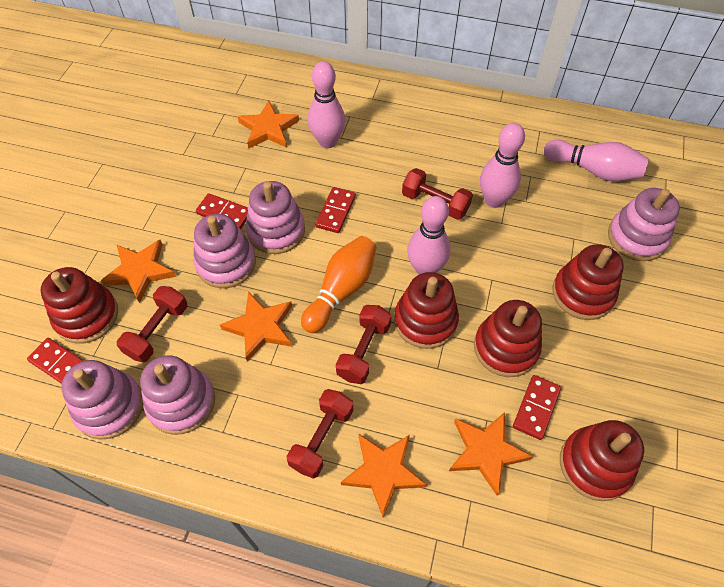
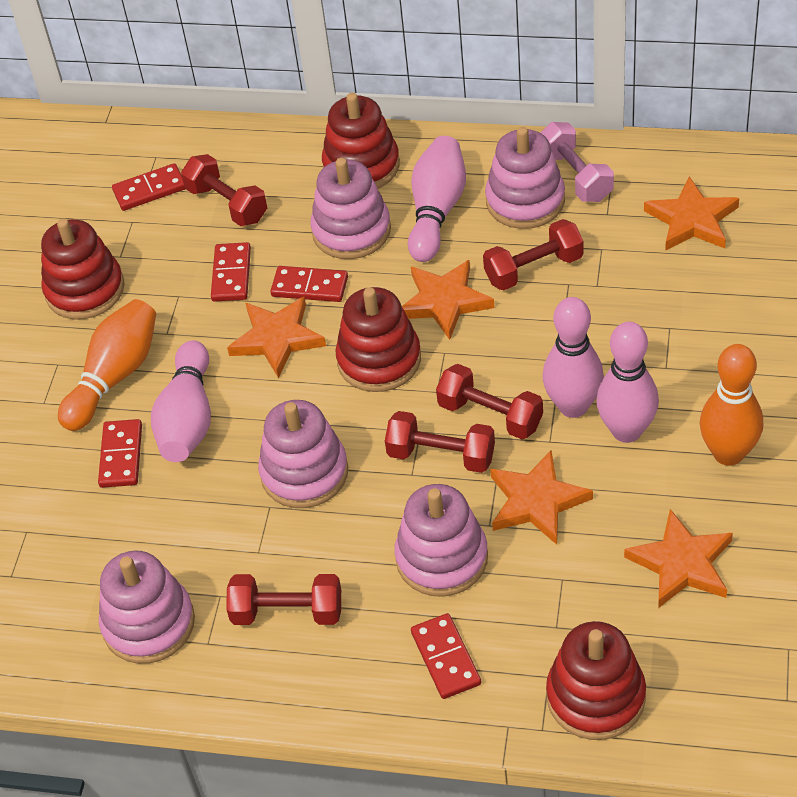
orange bowling pin: [301,236,377,333] = 1 -> [58,299,156,431] [700,344,763,466] = 2
pink dumbbell: none = 0 -> [540,122,614,202] = 1
red domino: [27,338,84,384] [196,193,248,229] [315,187,356,233] [513,375,561,440] = 4 -> [98,419,142,488] [112,163,185,211] [211,242,251,302] [270,266,348,302] [411,613,481,699] = 5
red dumbbell: [117,286,188,363] [287,389,353,479] [336,305,392,384] [402,168,473,220] = 4 -> [181,154,267,226] [226,574,341,625] [385,411,495,473] [436,364,543,439] [483,219,584,290] = 5
red stacking toy: [41,267,118,343] [394,272,459,349] [474,300,542,377] [553,244,624,320] [560,420,644,501] = 5 -> [41,218,124,320] [322,93,400,189] [335,287,421,392] [546,621,646,740] = 4

